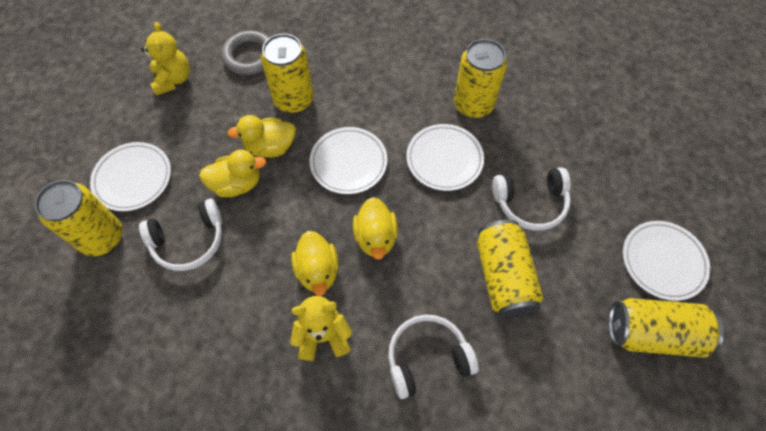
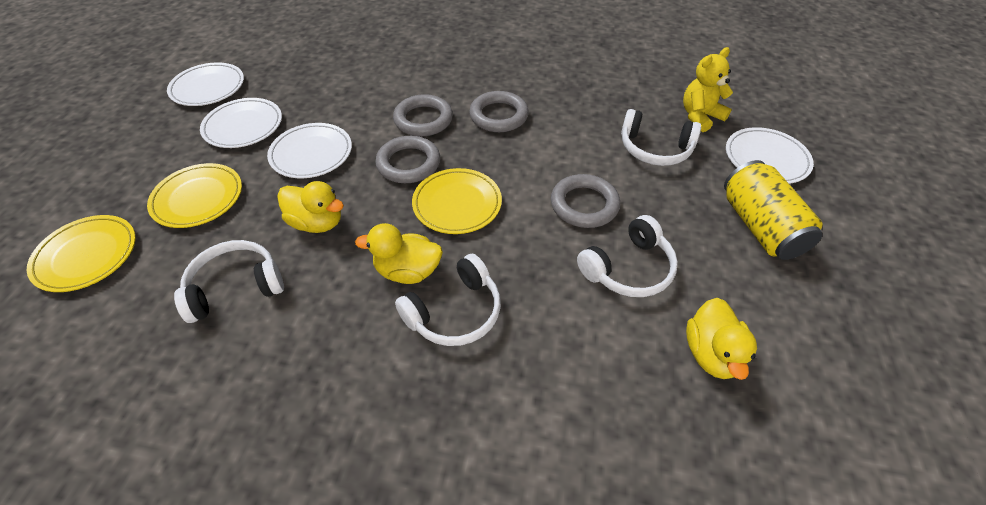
grey ring: [222,31,270,75] = 1 -> [375,136,440,183] [393,94,453,136] [469,91,529,132] [551,174,620,228] = 4
white headphones: [139,199,222,271] [388,315,479,399] [492,167,571,231] = 3 -> [174,240,284,323] [395,254,501,346] [577,215,678,297] [621,109,701,166] = 4
yellow can: [35,180,123,256] [261,34,314,113] [454,39,507,118] [477,220,544,318] [609,298,724,358] = 5 -> [724,160,823,260] = 1
yellow duck: [199,150,267,197] [227,115,296,158] [291,231,339,296] [353,197,398,260] = 4 -> [277,181,344,233] [355,223,443,284] [686,298,757,380] = 3
yellow plate: none = 0 -> [26,215,136,292] [147,163,242,228] [412,168,502,234] = 3
yellow teddy bear: [141,22,190,96] [290,296,352,361] = 2 -> [683,47,733,132] = 1

